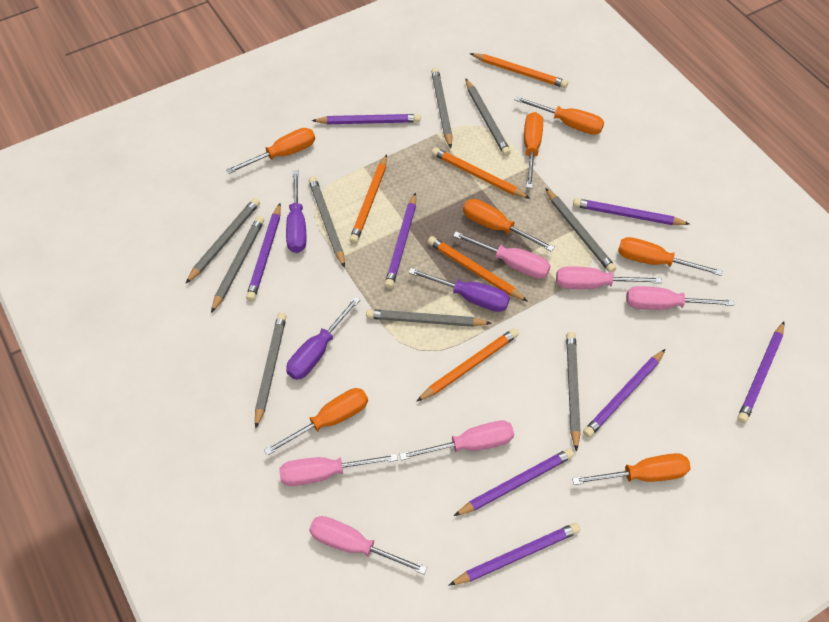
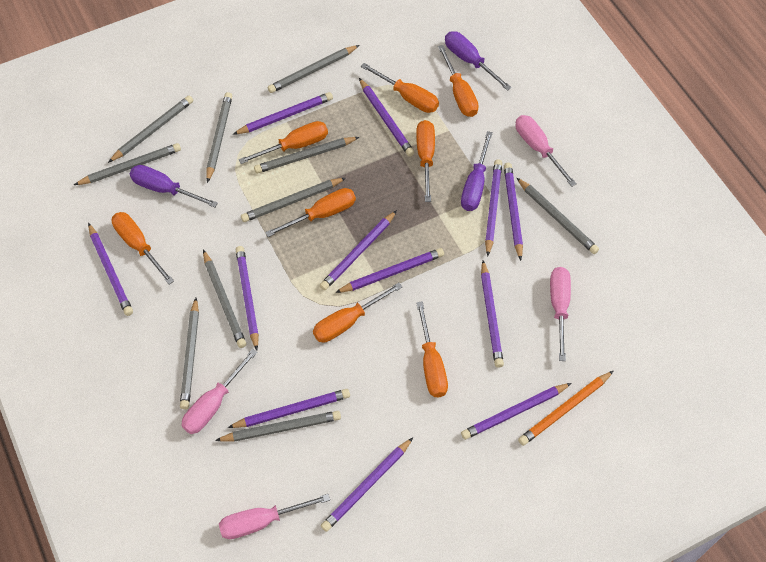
grey pencil: [185,198,260,284] [211,216,264,313] [255,313,287,429] [309,176,345,268] [366,309,492,327] [431,68,452,148] [465,78,511,156] [545,188,616,272] [566,332,581,452] = 9 -> [74,143,181,185] [108,95,193,163] [180,298,199,409] [203,249,247,348] [207,92,232,183] [215,411,341,442] [241,178,346,222] [254,137,359,173] [268,45,359,93] [517,178,599,254] = 10
orange pencil: [349,154,387,244] [416,328,519,402] [428,236,528,302] [432,147,530,199] [470,53,568,88] = 5 -> [518,371,613,446] = 1
orange screwdriver: [226,128,315,174] [264,388,368,456] [463,199,555,252] [515,96,604,135] [524,112,543,188] [572,453,691,485] [618,237,722,276] = 7 -> [112,212,174,284] [239,121,328,164] [265,188,356,237] [313,283,402,342] [361,63,439,113] [416,120,435,202] [416,301,448,397] [438,45,479,117] = 8
pink screwdriver: [279,453,398,486] [309,516,427,574] [400,420,514,461] [453,232,551,279] [556,266,662,289] [626,286,735,310] = 6 -> [182,349,258,434] [219,494,330,539] [516,115,576,187] [550,267,571,361] = 4
purple pencil: [246,203,281,301] [311,114,421,124] [385,193,416,289] [448,523,580,586] [454,448,574,516] [573,198,690,225] [583,349,665,438] [737,322,784,423] = 8 -> [88,223,133,316] [228,389,350,428] [233,92,333,135] [236,246,259,351] [320,210,397,290] [321,438,413,532] [335,248,444,293] [359,78,415,157] [461,383,572,440] [481,260,504,368] [485,159,502,257] [504,163,523,261] = 12

